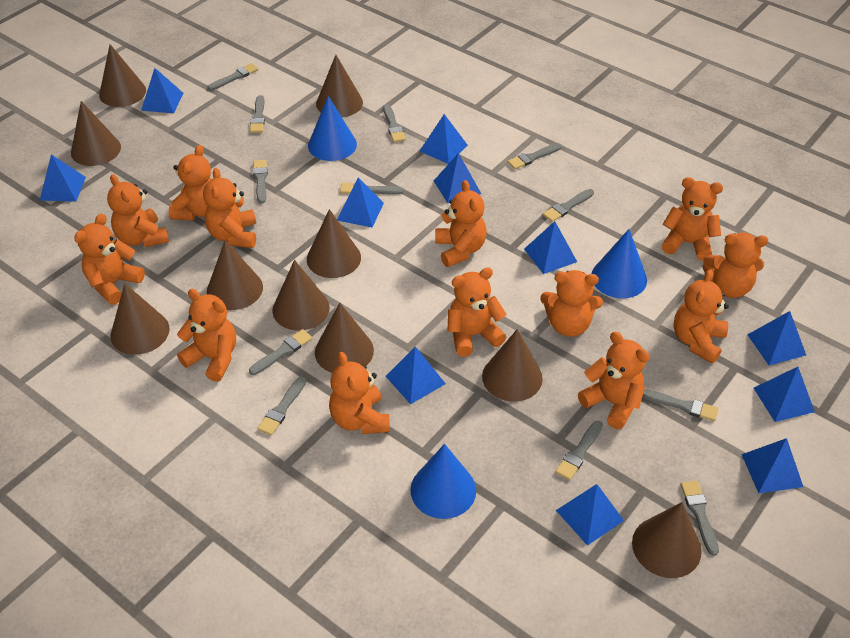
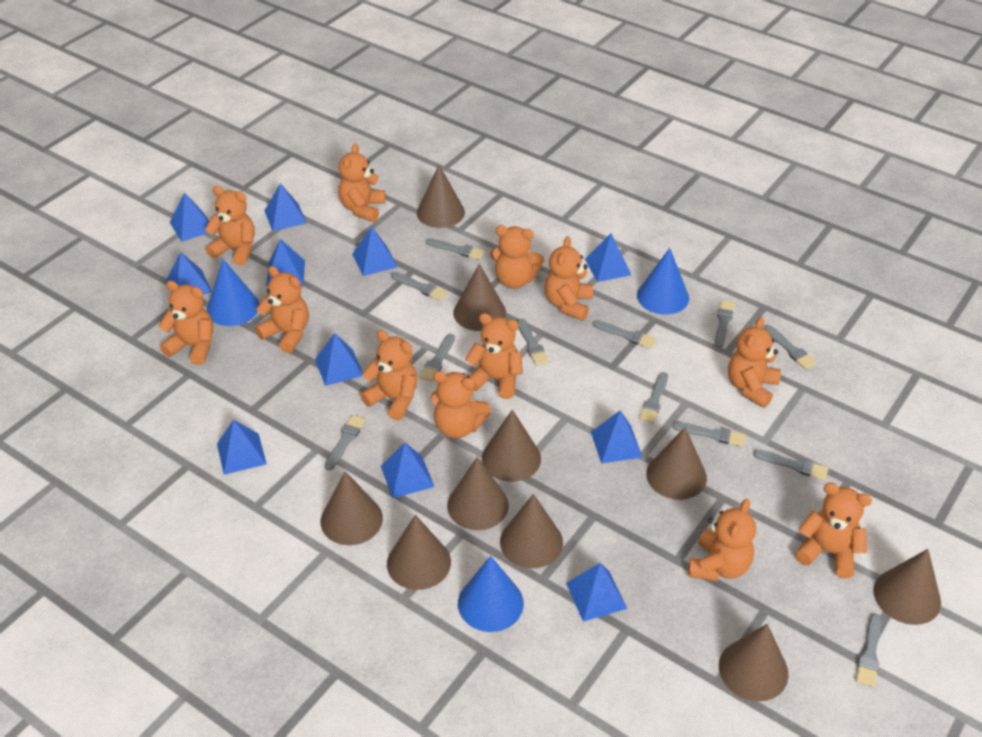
orange teddy bear: [74,214,145,305] [107,174,169,247] [169,145,212,220] [177,289,236,382] [203,168,256,248] [329,352,390,434] [435,180,487,267] [448,267,506,357] [540,270,603,337] [578,332,650,429] [662,177,723,261] [674,270,729,364] [703,233,768,298] = 13 -> [158,280,213,365] [205,186,254,266] [255,266,309,353] [338,143,386,222] [360,330,418,421] [431,371,490,439] [465,313,523,399] [490,225,544,289] [544,236,593,321] [688,499,756,581] [728,317,781,408] [795,483,872,578] = 12

